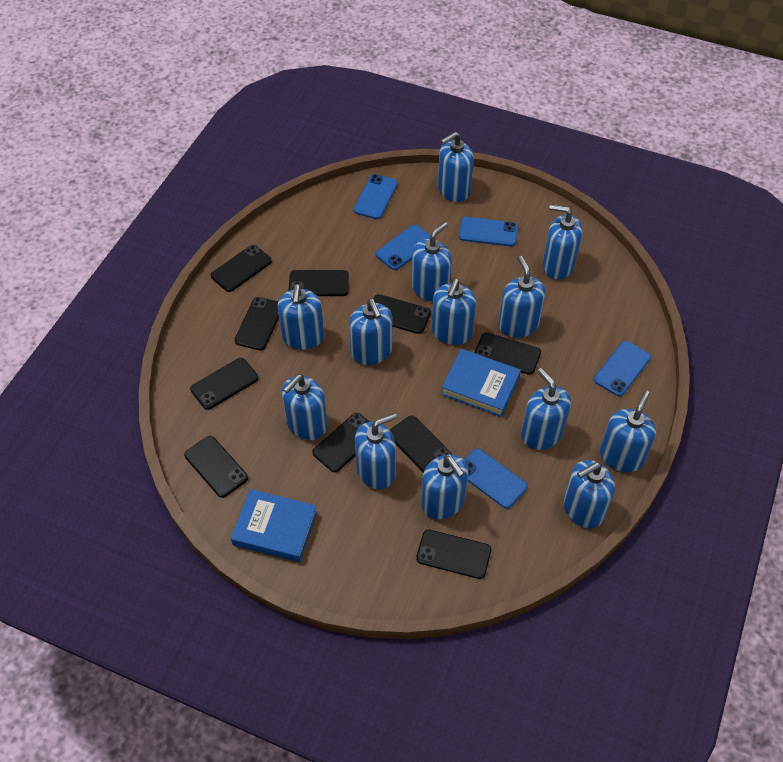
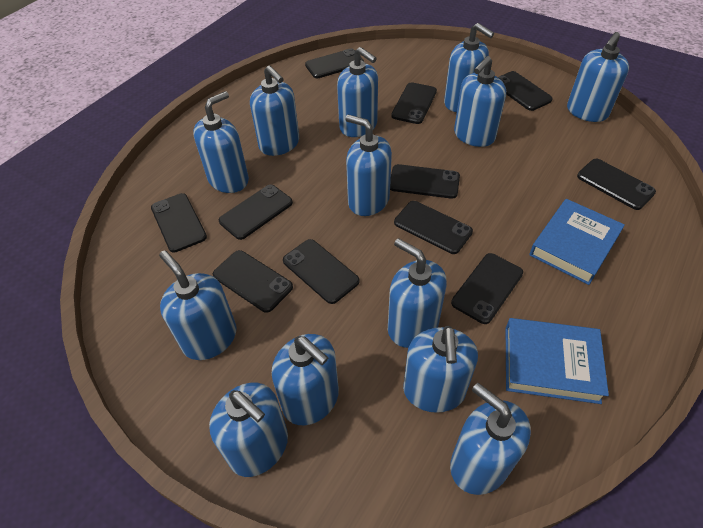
black phone: [184,436,248,498] [190,358,258,410] [211,245,272,292] [234,297,279,350] [289,270,349,296] [312,413,370,472] [373,294,431,334] [390,416,453,473] [416,530,491,579] [475,332,541,375] = 10 -> [151,193,207,253] [213,250,293,313] [219,185,293,240] [283,239,360,304] [305,48,364,78] [390,164,460,199] [391,82,437,124] [394,201,473,254] [451,253,523,324] [498,71,553,111] [577,159,656,210] = 11
blue phone: [353,174,398,219] [376,225,430,270] [459,217,518,246] [464,448,528,509] [594,341,651,396] = 5 -> none = 0

